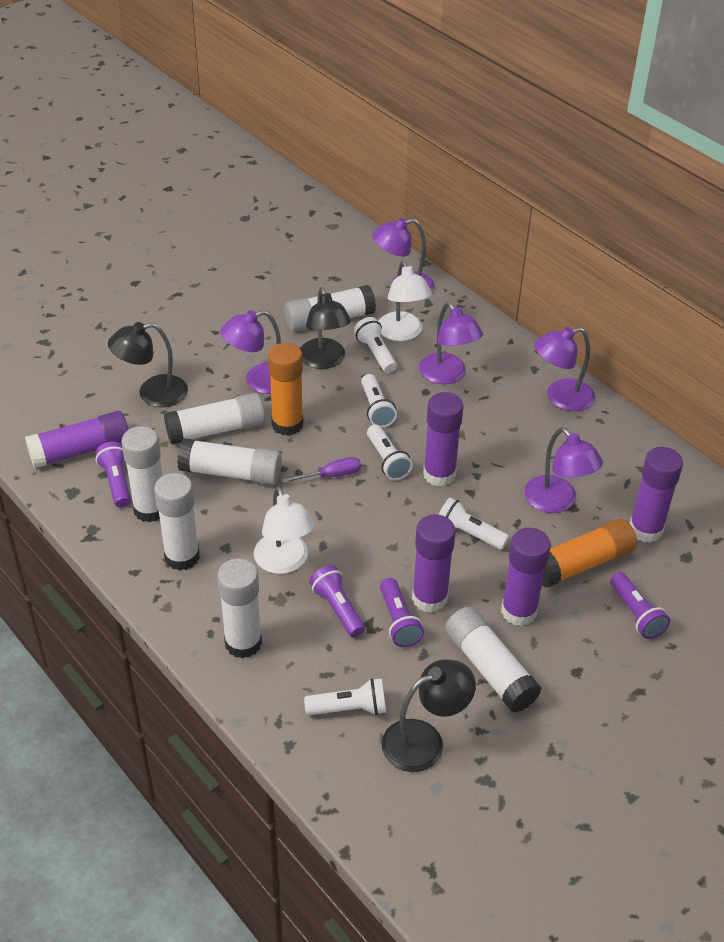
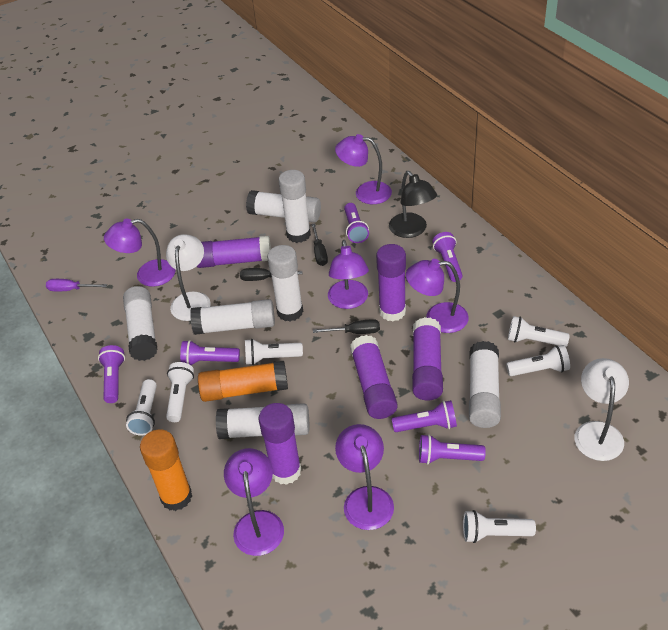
black lamp: [108,322,188,407] [300,287,351,369] [382,659,476,772] = 3 -> [389,171,437,238] = 1
black screwdriver: none = 0 -> [240,268,303,281] [311,223,328,266] [313,319,380,334] = 3
purple flashlight: [95,442,131,508] [309,565,365,637] [380,578,424,647] [610,572,670,639] = 4 -> [98,345,125,403] [180,340,240,365] [344,203,369,243] [392,400,457,432] [419,434,486,464] [432,232,463,282] = 6
purple lamp: [220,310,281,394] [372,218,435,292] [419,302,483,384] [524,427,603,513] [534,327,595,411] = 5 -> [104,219,175,287] [224,448,284,556] [328,240,369,309] [335,134,392,204] [335,424,394,530] [406,259,469,333] = 6
white flashlight: [304,678,386,715] [354,317,397,373] [361,374,397,428] [367,424,413,480] [439,497,509,550] = 5 -> [126,379,157,436] [166,362,194,422] [245,339,303,365] [463,510,536,543] [506,345,570,376] [508,316,570,347] = 6

